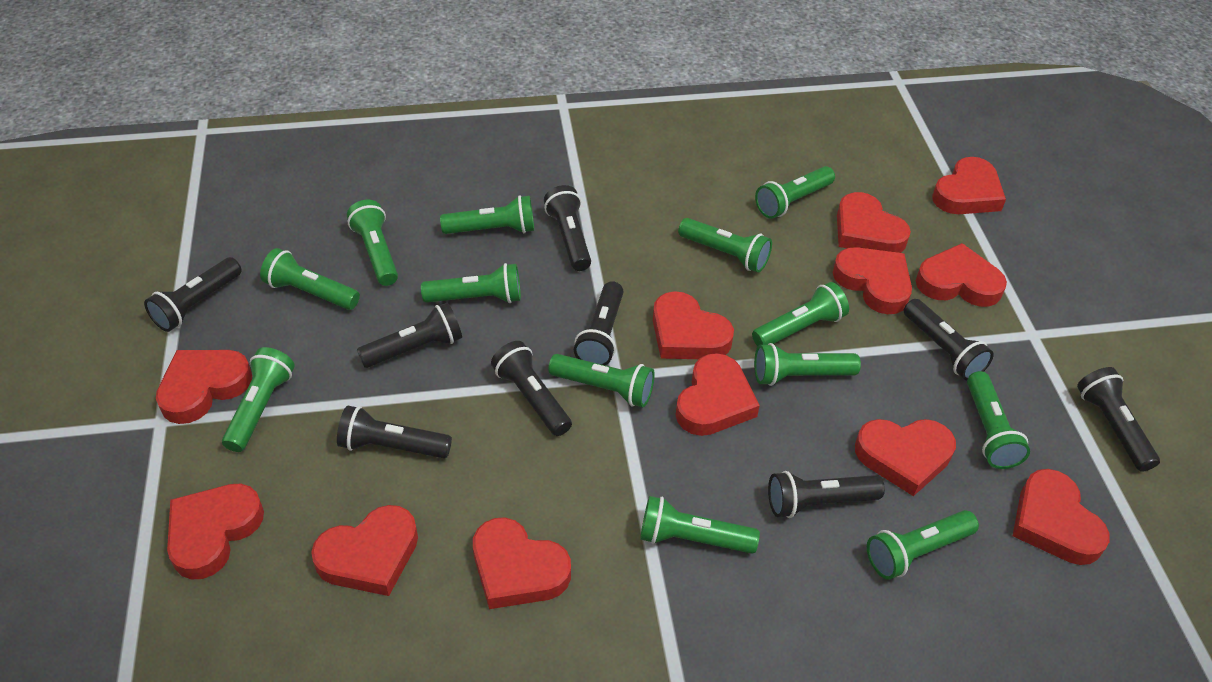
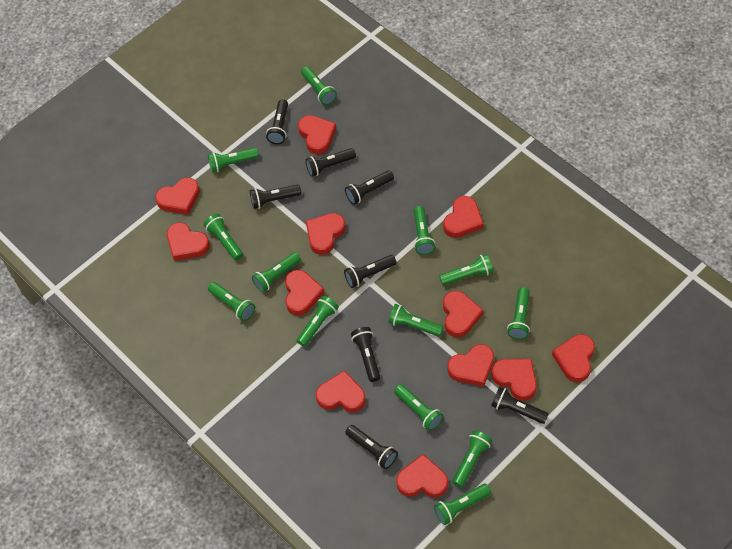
black flashlight: [144,257,242,332] [337,406,452,458] [357,303,462,368] [491,341,572,436] [544,185,591,271] [574,281,623,365] [768,471,885,518] [904,299,994,380] [1077,367,1160,472] = 9 -> [250,184,301,209] [266,99,288,144] [305,148,356,177] [344,255,397,288] [345,170,394,205] [345,425,398,469] [351,327,380,382] [491,387,549,424] = 8

